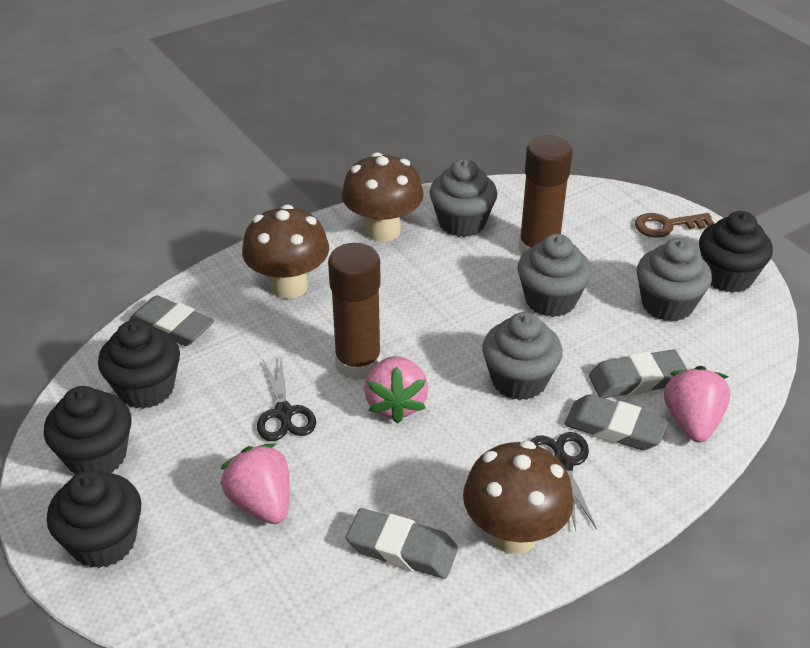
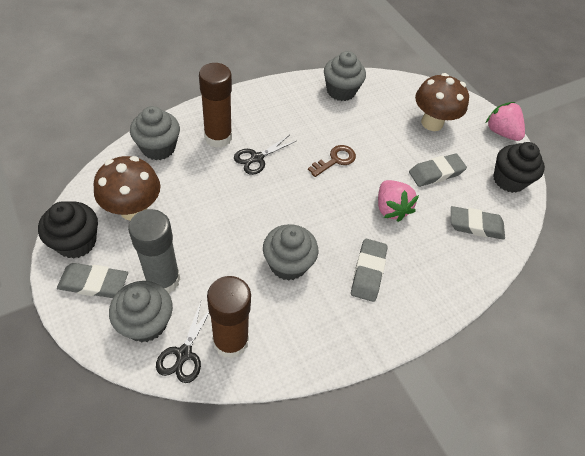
black cupcake: [44,386,132,475] [47,470,141,568] [98,320,180,409] [699,211,773,293] = 4 -> [38,201,98,259] [493,142,545,193] = 2
brown mushroom: [242,204,329,299] [342,152,424,242] [463,441,574,554] = 3 -> [93,156,160,221] [415,73,469,131] = 2
grey glue stick: none = 0 -> [128,209,181,294] = 1
pink strawberry: [220,443,290,524] [364,356,429,424] [664,366,730,443] = 3 -> [378,180,419,222] [486,102,525,141] = 2

